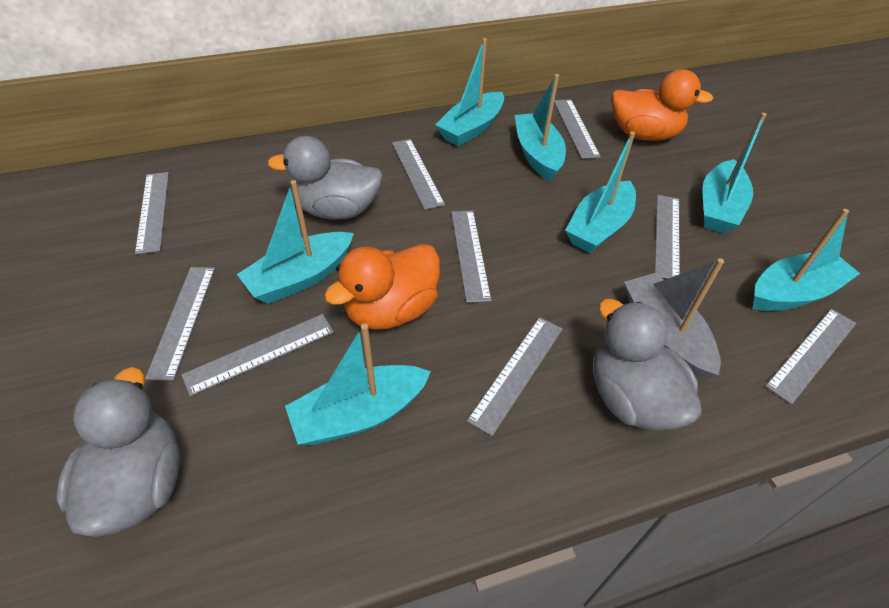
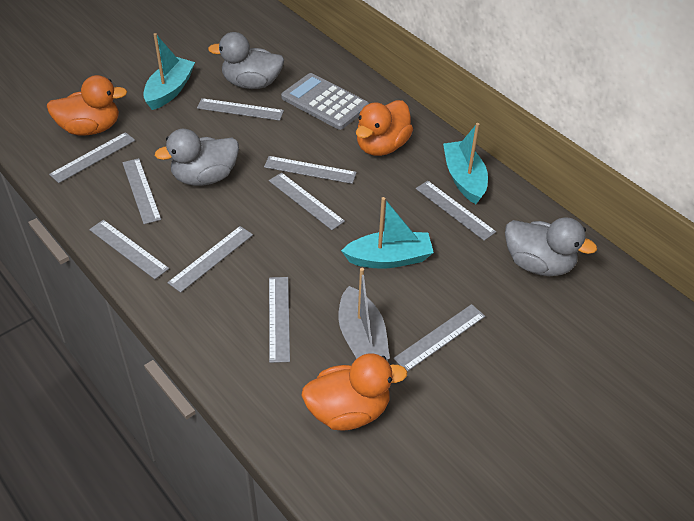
grey calculator: none = 0 -> [281,73,369,130] = 1
grey ruler: [135,172,169,254] [145,267,215,380] [182,314,334,396] [392,139,445,210] [451,210,491,303] [467,317,563,436] [554,99,601,159] [655,195,680,279] [765,309,856,404] = 9 -> [49,132,135,183] [89,220,169,279] [122,158,161,224] [167,226,253,293] [197,98,284,121] [264,156,357,184] [269,172,345,230] [269,277,290,363] [393,304,485,371] [416,181,496,241] = 10
orange duck: [324,244,440,329] [611,69,713,141] = 2 -> [47,75,127,135] [301,353,408,431] [356,100,413,156] = 3
turquoise boat: [237,180,354,304] [285,324,431,445] [435,38,504,147] [515,74,566,182] [565,131,636,253] [702,113,767,233] [753,209,860,311] = 7 -> [143,33,195,110] [341,197,434,269] [443,123,488,204] = 3

